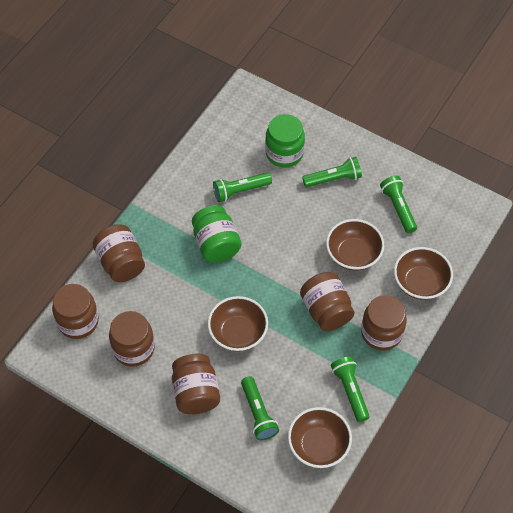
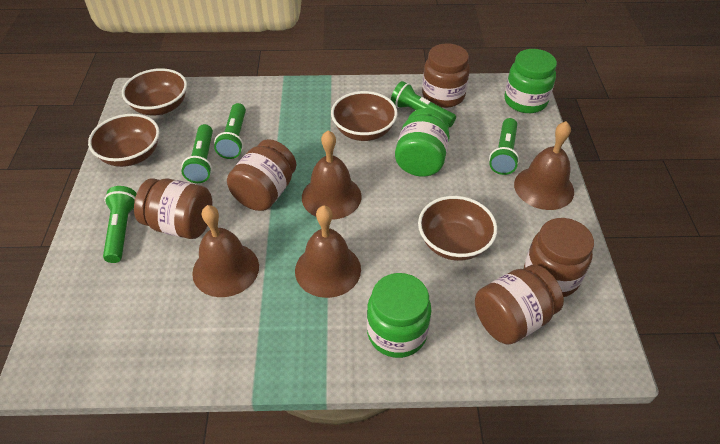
brown bell: none = 0 -> [192,205,259,297] [295,205,361,298] [302,130,362,220] [514,121,574,210] = 4
brown jar: [52,284,99,339] [93,224,145,282] [109,311,155,366] [172,354,220,414] [300,272,354,331] [361,295,407,351] = 6 -> [134,178,213,239] [227,139,296,211] [422,44,470,108] [475,265,564,345] [524,218,594,297] = 5
green jar: [192,205,241,263] [265,114,305,167] = 2 -> [367,273,432,358] [395,108,450,176] [504,49,557,113] = 3

